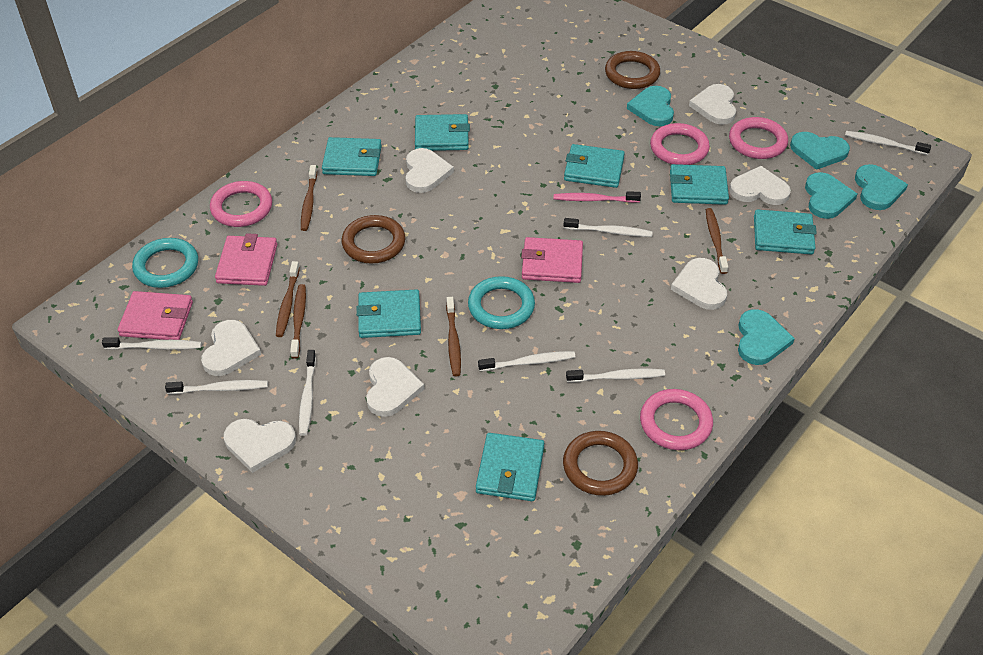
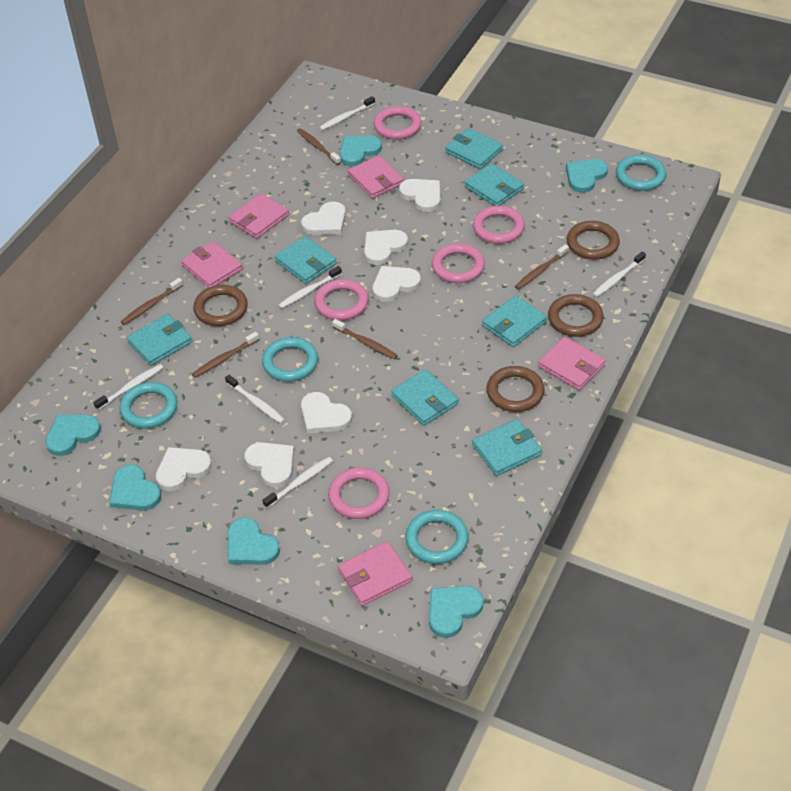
brown ring: [342,215,405,264] [563,431,638,496] [605,51,660,89] = 3 -> [193,285,248,326] [486,366,545,412] [548,294,604,337] [567,221,620,260] = 4
pink ring: [210,181,272,227] [640,389,713,450] [650,123,710,165] [729,117,788,159] = 4 -> [314,279,369,321] [328,467,390,519] [373,106,421,140] [432,243,485,283] [473,206,525,244] = 5
pink toothbrush: [554,191,641,203] = 1 -> none = 0
pink wallet: [118,291,193,340] [215,233,277,286] [521,237,583,283] = 3 -> [181,241,242,288] [229,193,289,239] [338,541,412,606] [348,155,404,199] [538,337,606,390] = 5
turquoise heart: [627,86,674,126] [738,309,795,365] [790,132,850,170] [805,172,857,219] [855,164,908,210] = 5 -> [45,414,101,456] [109,465,161,510] [228,518,280,565] [340,135,382,166] [429,586,484,638] [566,159,608,193] = 6
turquoise ring: [132,238,198,288] [468,276,535,329] = 2 -> [120,382,177,429] [262,337,318,382] [405,510,469,564] [616,155,666,191] = 4
white toothbrush: [102,338,202,350] [165,380,268,394] [299,350,316,436] [478,351,575,371] [563,218,653,237] [566,368,665,382] [845,131,931,155] = 7 -> [93,364,163,410] [225,375,285,423] [262,457,333,508] [278,266,342,309] [319,96,375,130] [593,252,646,297] = 6

